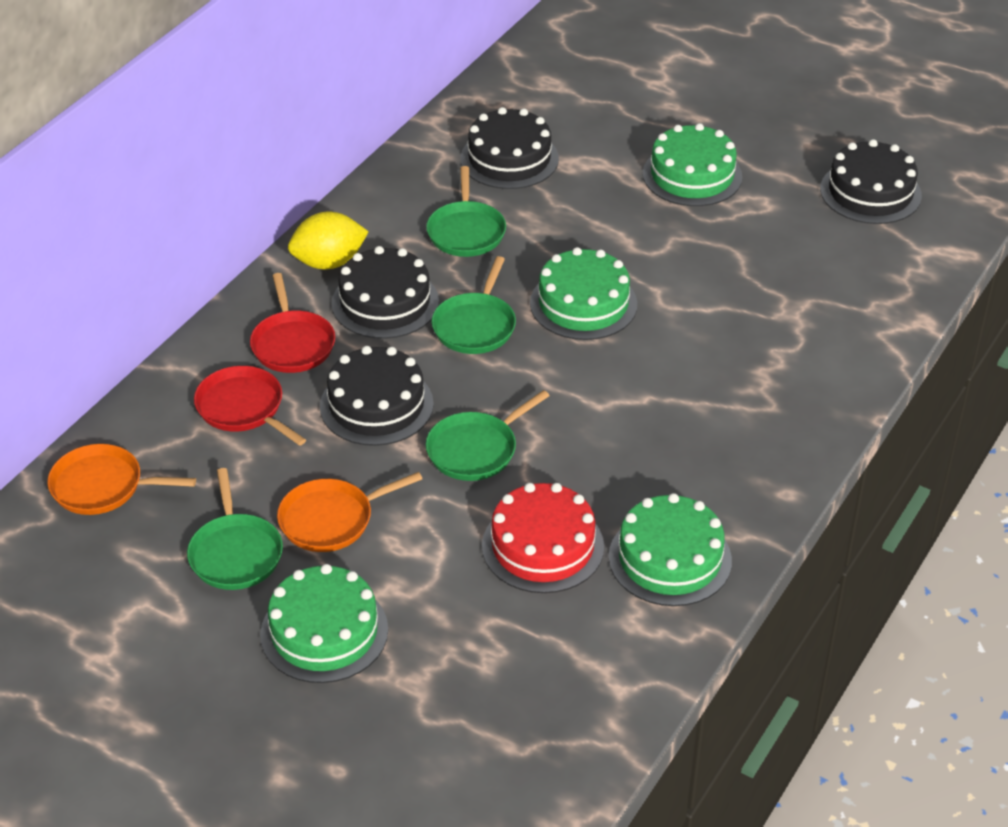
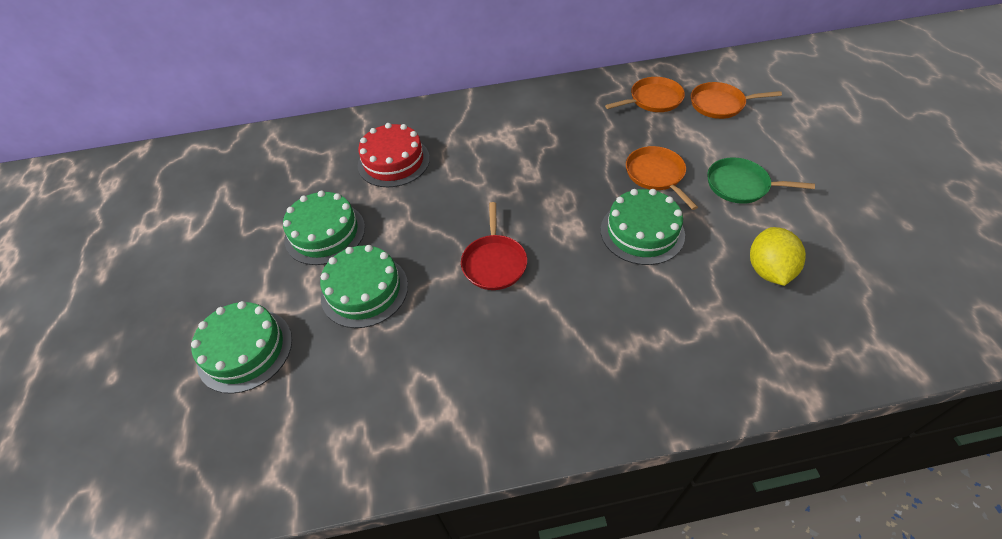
black cake: [320,346,434,446] [332,246,439,339] [461,107,559,189] [820,139,922,224] = 4 -> none = 0
green pan: [187,468,283,590] [426,166,506,257] [426,390,550,481] [432,256,516,354] = 4 -> [707,158,815,204] = 1
orange pan: [47,444,196,515] [277,472,422,552] = 2 -> [605,77,685,112] [626,146,698,210] [691,82,782,119] = 3
red pan: [194,366,306,446] [250,273,335,373] = 2 -> [461,202,527,290] = 1

